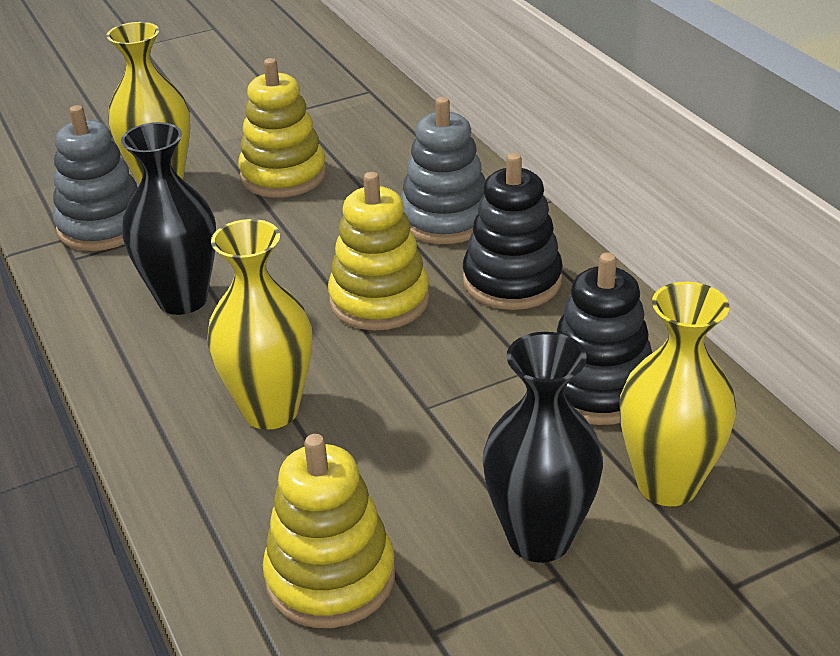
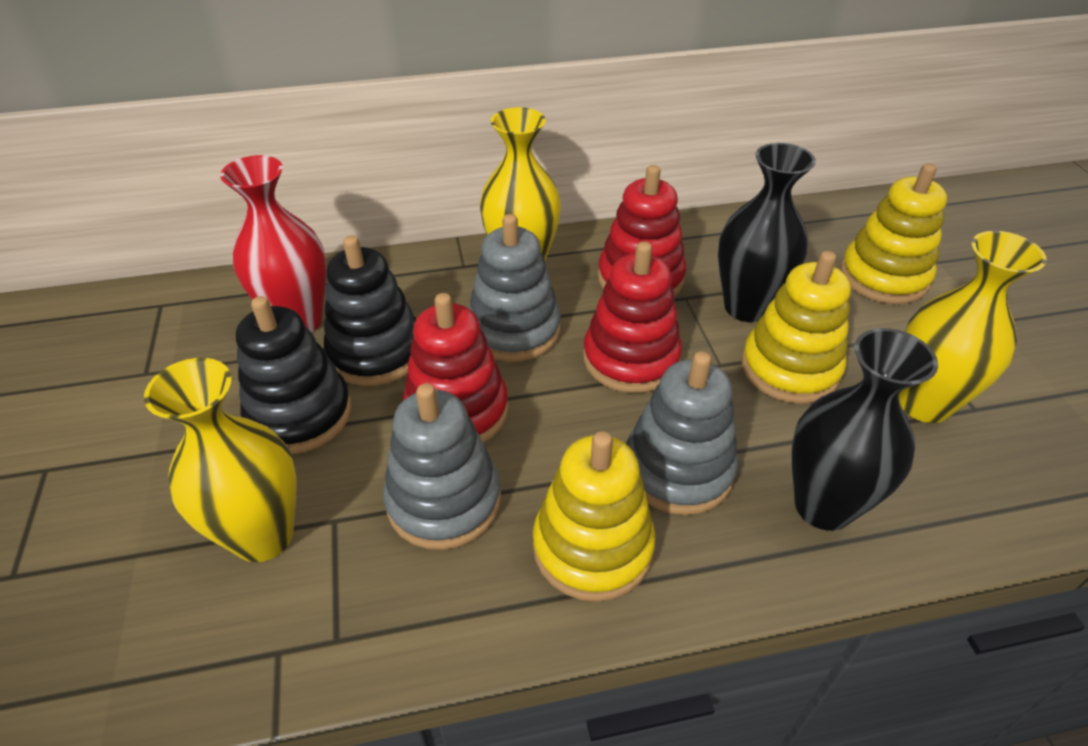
grey stacking toy: [53,105,138,251] [401,97,486,244] = 2 -> [383,383,501,550] [469,214,561,362] [626,351,738,515] = 3
red stacking toy: none = 0 -> [403,293,509,443] [583,242,682,393] [598,165,686,296] = 3
red vase: none = 0 -> [220,155,326,333] = 1

